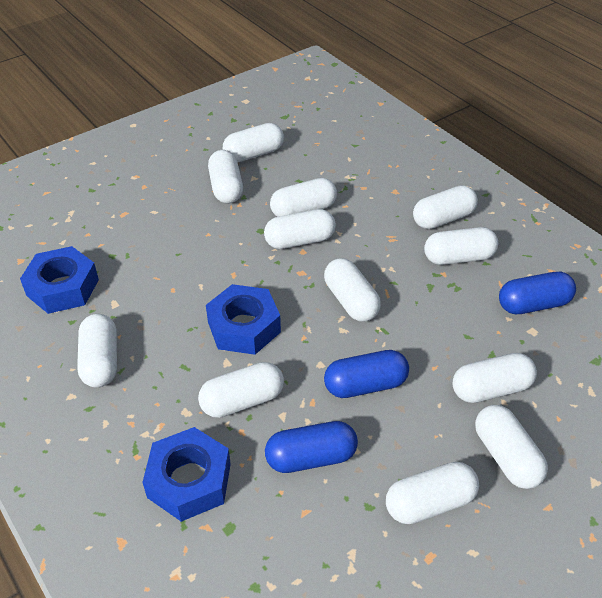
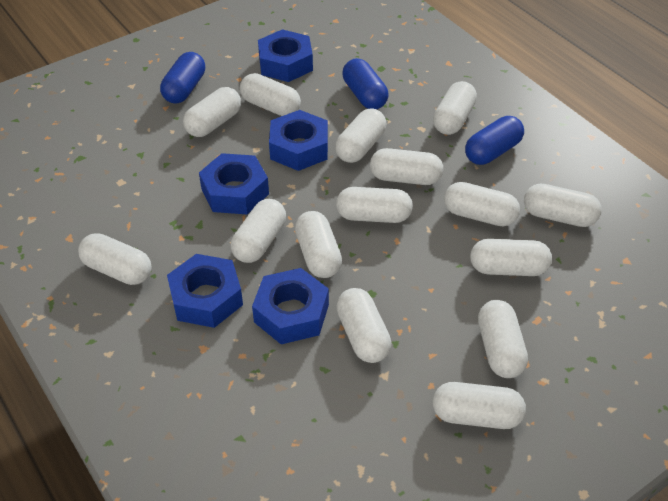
blue nut: [20,246,99,314] [142,427,231,522] [206,284,281,355] = 3 -> [167,254,243,328] [199,153,269,214] [252,268,329,344] [258,29,313,82] [269,110,328,171] = 5
white capsule: [77,314,117,388] [198,362,284,418] [208,150,243,203] [223,123,284,162] [264,209,336,249] [270,178,337,217] [324,258,381,322] [386,462,479,524] [413,185,478,229] [424,227,498,265] [453,353,537,403] [475,405,548,489] = 12 -> [78,233,152,285] [183,87,241,137] [231,199,286,263] [240,73,301,116] [295,211,342,278] [335,108,386,163] [336,187,413,223] [336,288,391,363] [370,148,443,185] [433,81,477,135] [433,382,526,429] [444,182,520,226] [470,239,552,276] [478,300,528,378] [524,184,602,227] = 15

